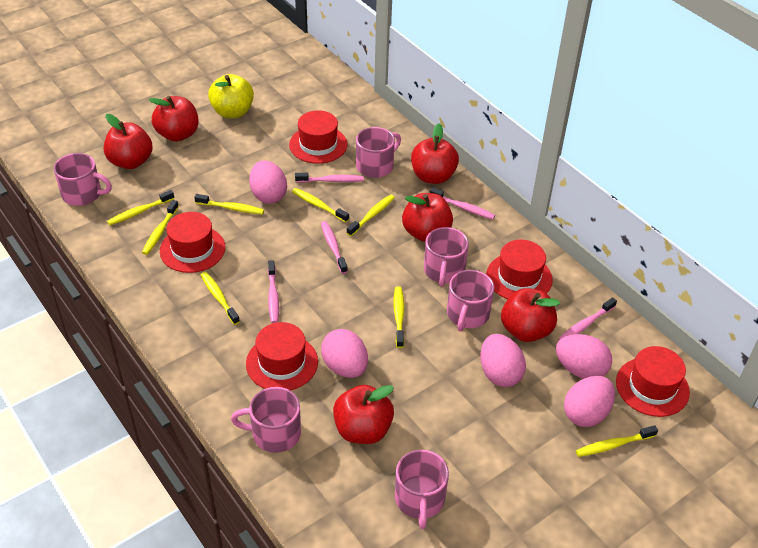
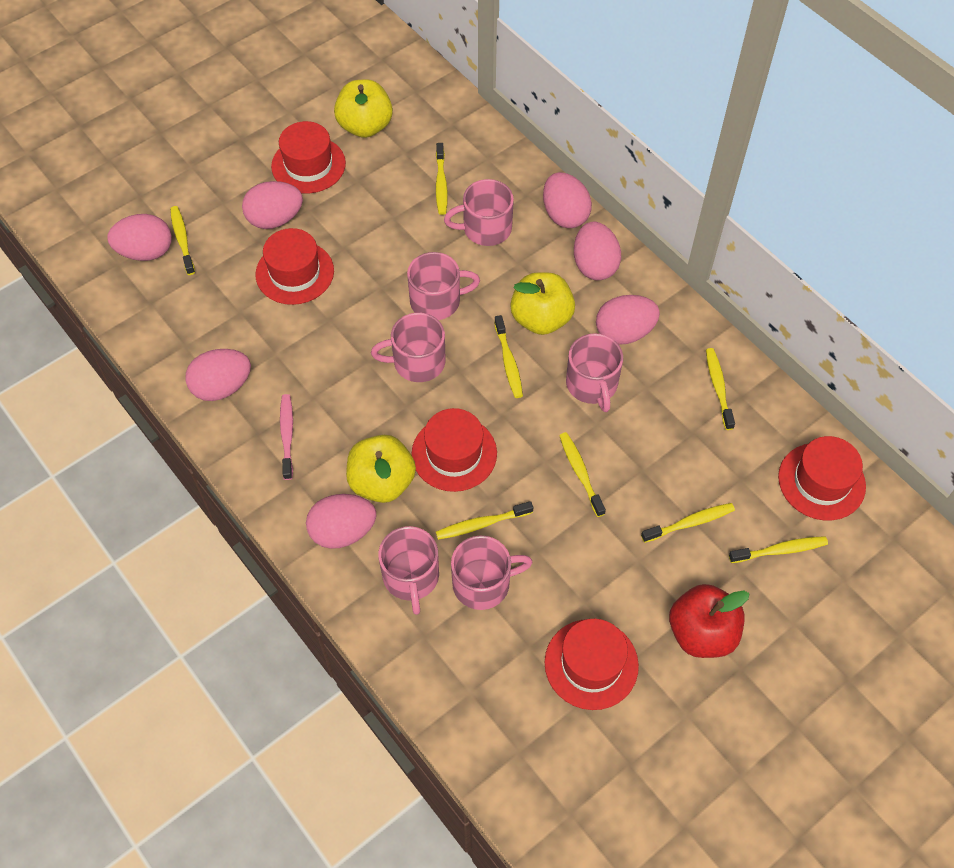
pink egg: [249,160,287,204] [321,329,368,378] [480,334,526,387] [556,334,612,379] [564,376,615,427] = 5 -> [107,214,172,261] [185,349,251,401] [242,181,303,229] [306,494,376,549] [543,172,592,228] [574,222,621,280] [596,295,660,345] = 7
pink toothbrush: [268,260,279,323] [295,173,364,183] [321,221,348,274] [430,188,495,220] [558,297,617,340] = 5 -> [280,394,293,480] = 1
red apple: [104,114,153,169] [149,96,199,142] [333,385,394,444] [402,193,453,242] [411,123,459,184] [501,288,560,342] = 6 -> [669,584,750,658] = 1
yellow apple: [208,74,254,118] = 1 -> [334,79,393,138] [346,435,416,503] [510,272,575,335] = 3

